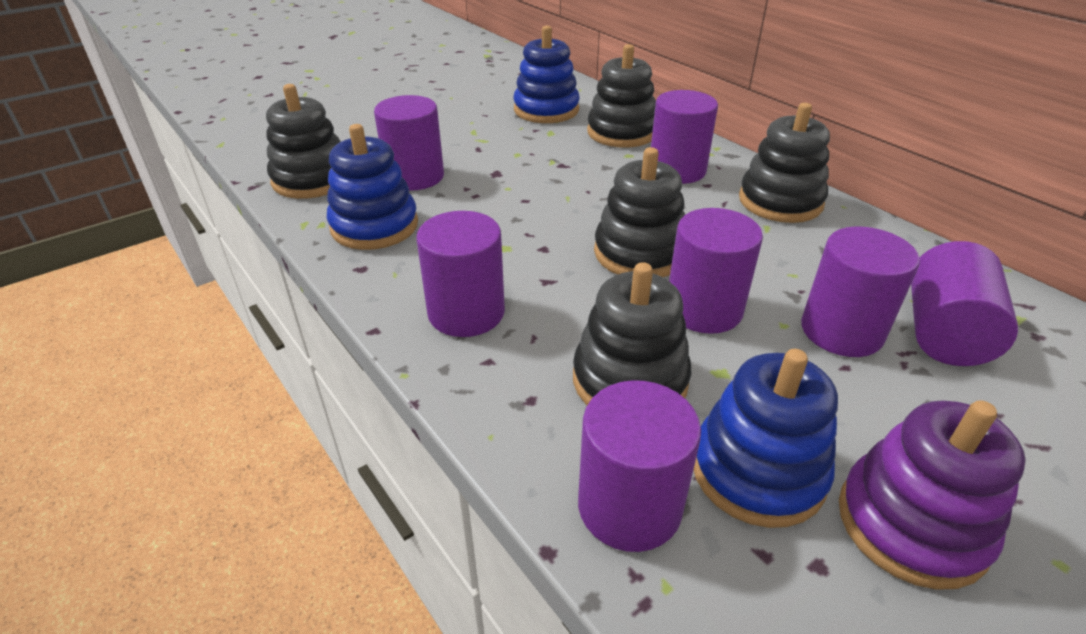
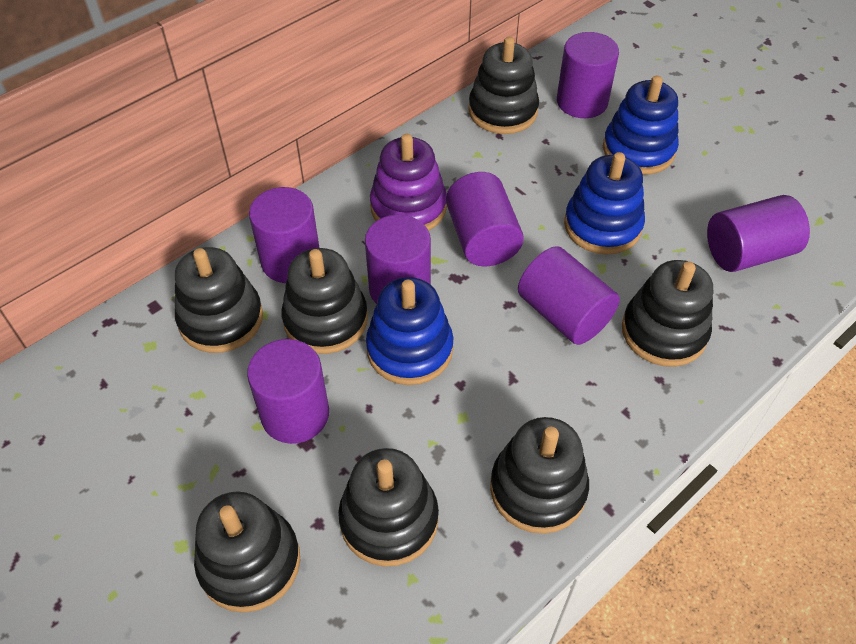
black stacking toy: [266,84,341,199] [573,262,691,405] [587,44,656,148] [594,147,685,277] [739,103,830,223] = 5 -> [175,247,263,353] [194,491,300,613] [281,248,368,354] [338,448,439,567] [468,37,539,134] [490,417,589,534] [622,260,713,367] = 7

